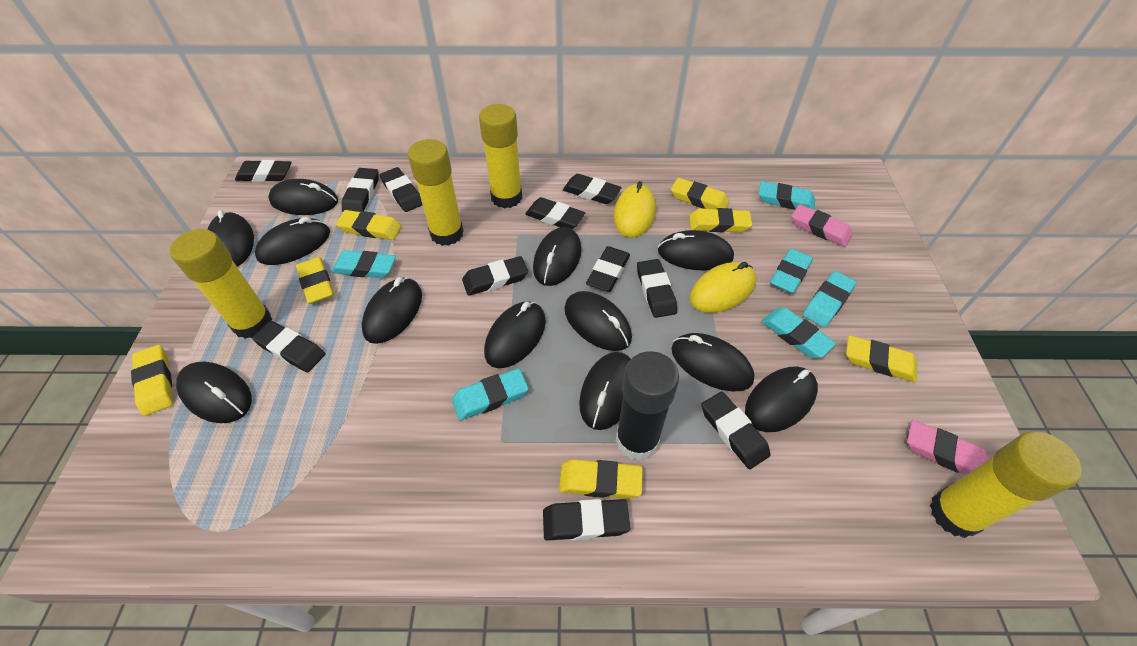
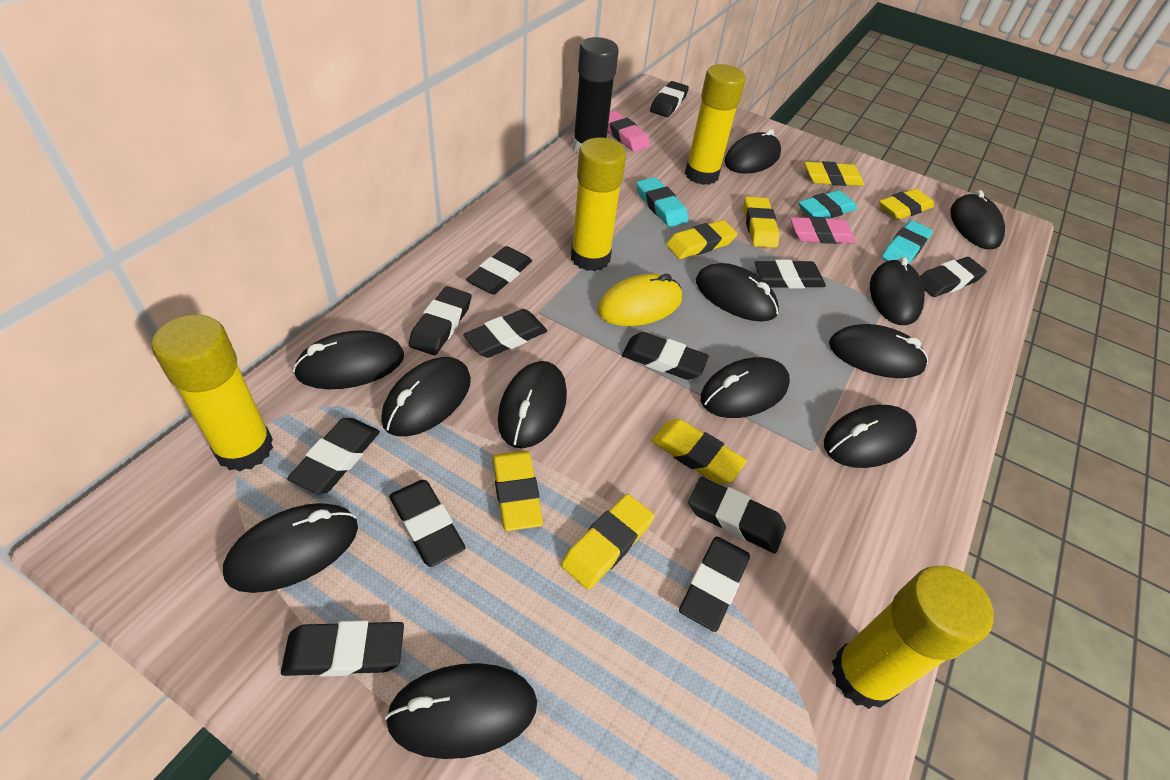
black eraser: [235,160,291,182] [252,321,325,372] [342,168,378,212] [380,167,423,212] [462,256,528,296] [525,197,585,229] [543,499,630,541] [563,174,622,204] [586,246,630,292] [637,259,677,318] [701,392,771,469] = 11 -> [281,620,404,677] [287,418,380,494] [389,480,466,567] [408,286,471,355] [463,309,547,358] [466,246,532,295] [622,332,709,380] [650,81,689,117] [679,536,750,632] [688,477,786,554] [755,260,826,289] [920,257,987,297] = 12
turquoise eraser: [331,250,396,278] [452,368,528,421] [759,181,815,210] [761,307,836,358] [770,248,813,294] [803,271,856,328] = 6 -> [636,177,689,227] [798,190,857,219] [881,220,933,264] = 3
yellow mouse: [613,181,656,237] [690,262,756,313] = 2 -> [597,274,682,326] = 1

